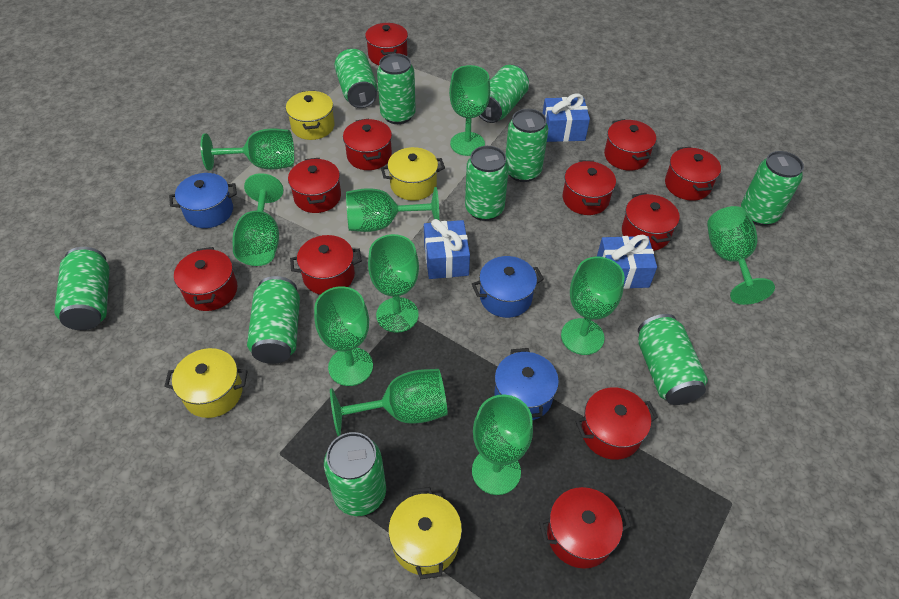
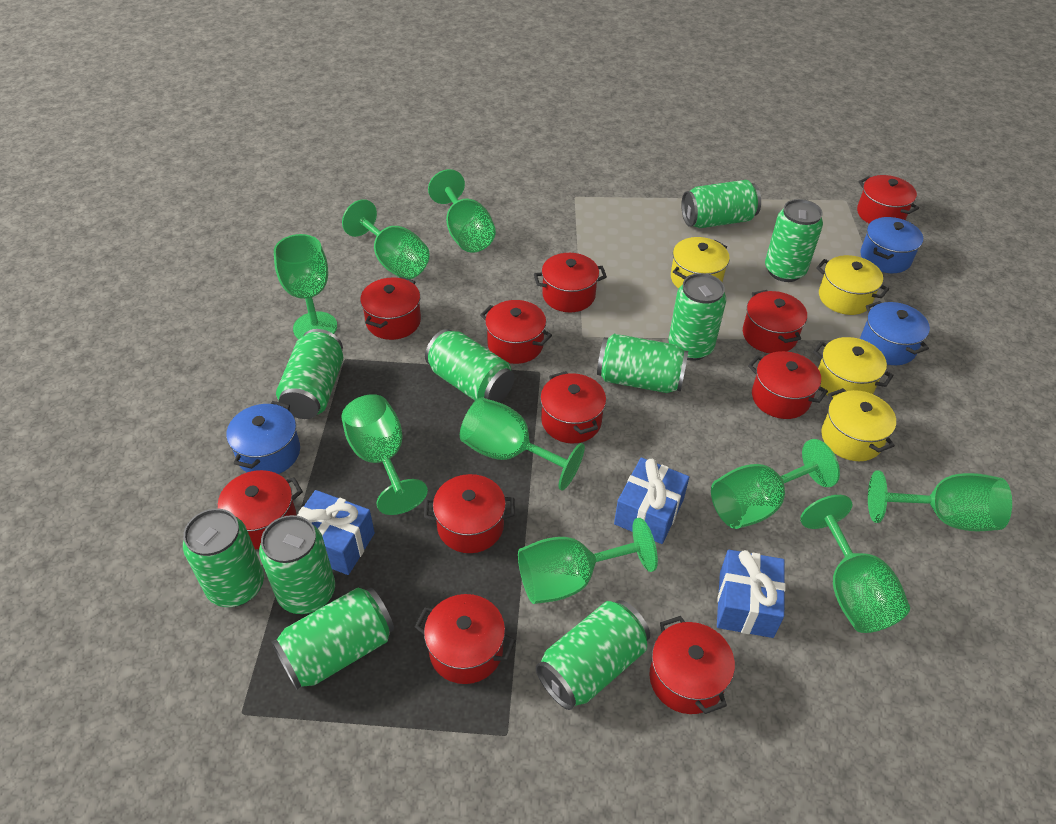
green goblet: [201,129,294,171] [233,173,283,266] [314,286,373,386] [330,369,448,436] [346,187,439,232] [368,234,419,333] [449,65,490,156] [472,394,533,495] [561,257,625,355] [707,206,775,305] = 10 -> [274,234,337,339] [341,394,428,515] [342,199,430,279] [428,169,496,253] [460,397,585,490] [518,518,658,604] [711,439,840,529] [800,495,910,633] [868,470,1012,531] = 9

